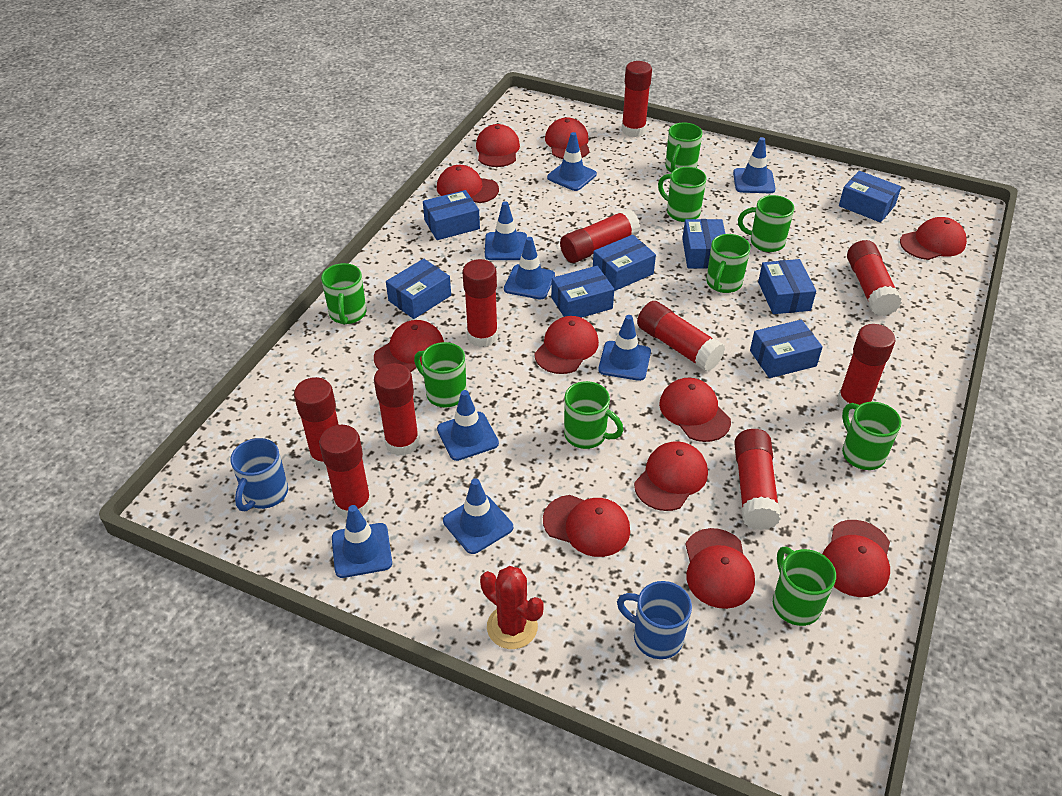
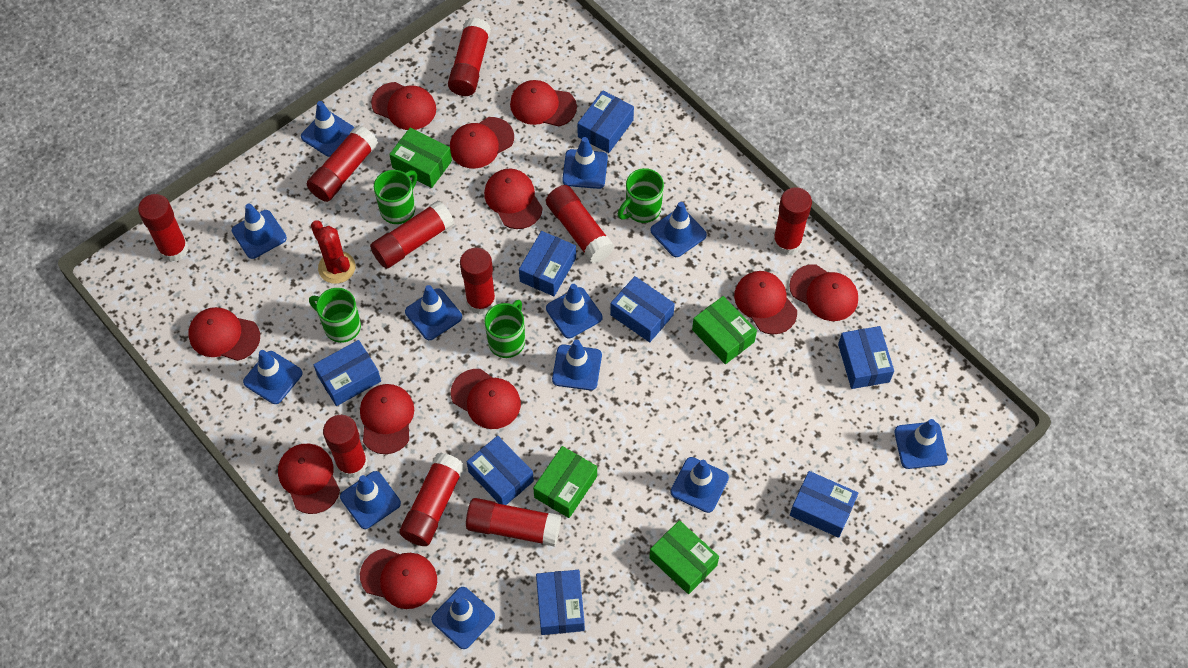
blue mug: [231,438,288,511] [617,581,692,659] = 2 -> none = 0
blue traffic cone: [332,505,392,578] [437,390,499,461] [443,478,513,554] [485,201,527,260] [504,237,555,299] [547,132,597,191] [598,315,651,381] [733,137,776,193] = 8 -> [232,203,287,259] [243,350,303,404] [301,101,354,157] [340,471,401,529] [405,285,462,340] [431,587,495,649] [546,284,602,339] [552,339,602,390] [562,137,608,189] [650,202,707,257] [671,457,729,513] [894,419,948,469] = 12
green box: none = 0 -> [389,127,452,188] [533,446,597,518] [649,520,719,594] [692,296,757,364] = 4
green mug: [321,263,366,325] [414,342,467,407] [564,381,624,449] [658,167,706,222] [665,123,703,173] [706,234,750,293] [738,195,794,252] [773,547,836,626] [842,402,901,470] = 9 -> [309,288,361,343] [374,170,417,224] [484,300,525,358] [618,168,664,223] = 4

